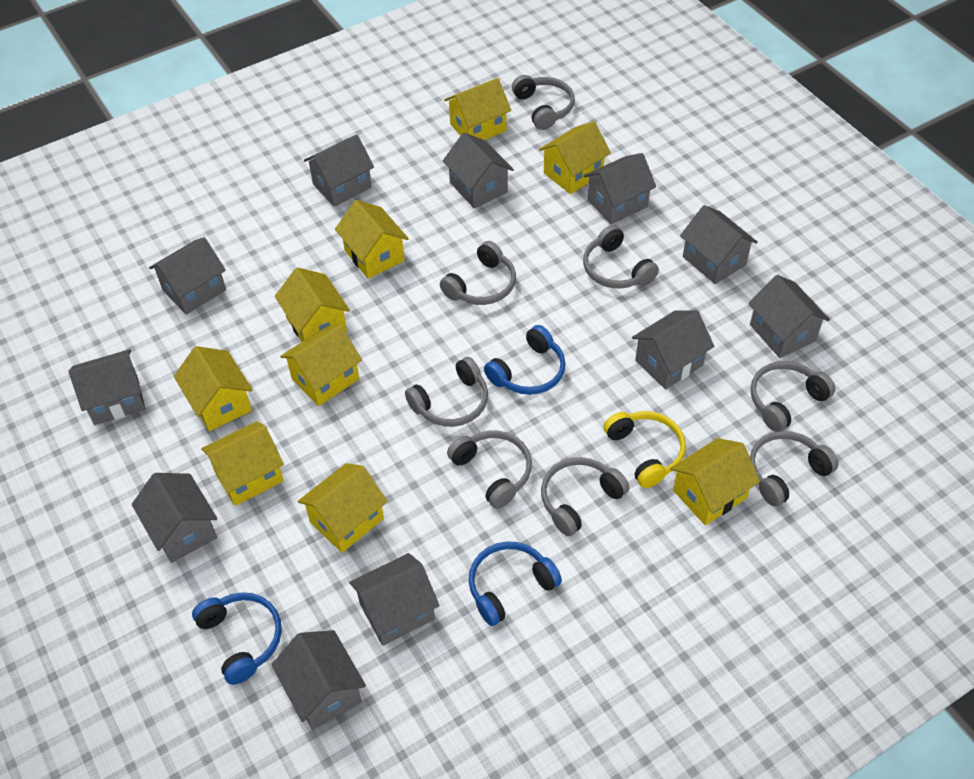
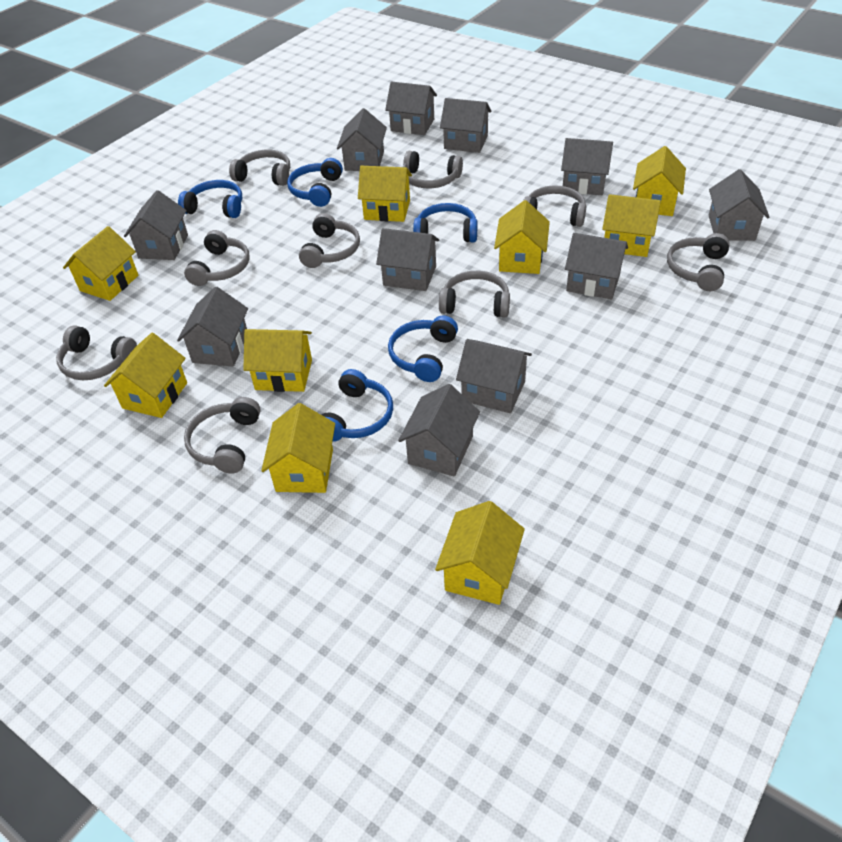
blue headphones: [192,592,282,685] [469,541,562,626] [484,325,566,395] = 3 -> [178,180,243,218] [287,158,343,207] [322,369,393,442] [388,315,458,382] [413,203,477,242] = 5
grey headphones: [405,357,488,427] [440,241,516,305] [447,431,532,509] [512,75,575,130] [541,457,629,536] [583,225,659,288] [750,361,835,432] [750,431,839,507] = 8 -> [56,325,137,380] [184,230,250,286] [184,397,261,474] [229,149,290,186] [299,213,360,268] [403,151,463,189] [439,271,510,318] [523,185,586,227] [667,233,730,291] = 9
yellow headphones: [603,411,686,488] = 1 -> none = 0

